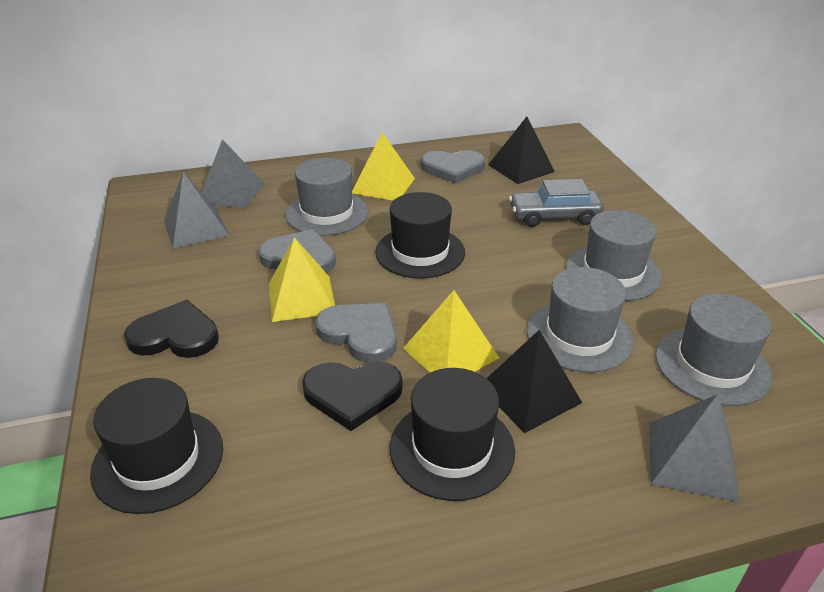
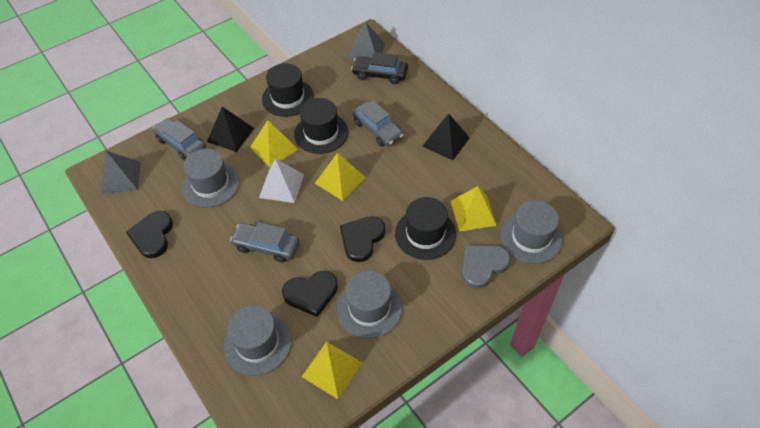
black car: none = 0 -> [351,52,408,84] = 1
black heart: [124,300,219,358] [302,361,403,431] = 2 -> [126,211,173,258] [282,271,338,317] [340,216,385,262] = 3
grey car: [509,179,604,227] = 1 -> [153,118,206,161] [230,222,299,263] [352,101,404,147] = 3
grey heart: [259,229,336,273] [315,303,397,363] [421,150,485,184] = 3 -> [462,245,511,289] = 1
grey pyramid: [164,172,229,248] [202,139,265,209] [649,394,740,502] = 3 -> [101,151,141,194] [348,22,385,61] = 2
white pyramid: none = 0 -> [259,159,304,203] = 1
yellow pyramid: [269,238,335,322] [352,133,415,201] [403,290,499,373] = 3 -> [250,120,299,167] [302,342,362,399] [315,153,366,201] [451,186,497,232] = 4

